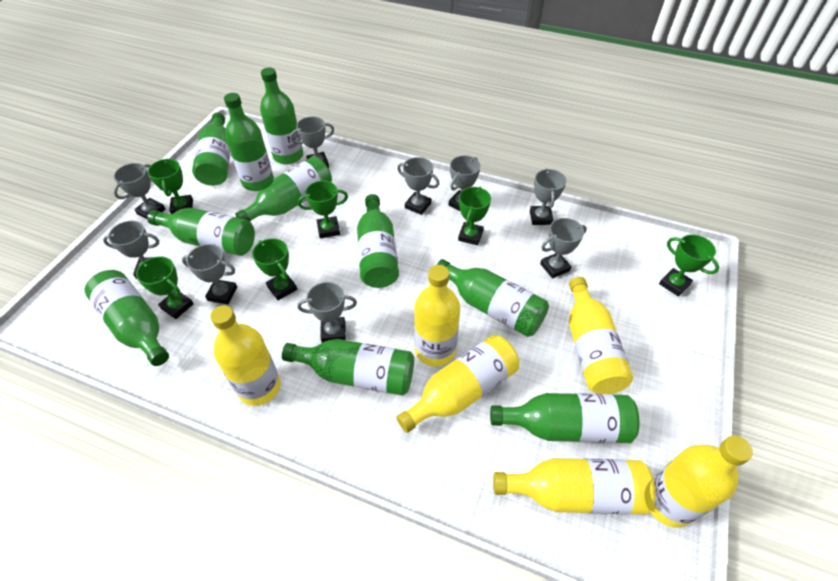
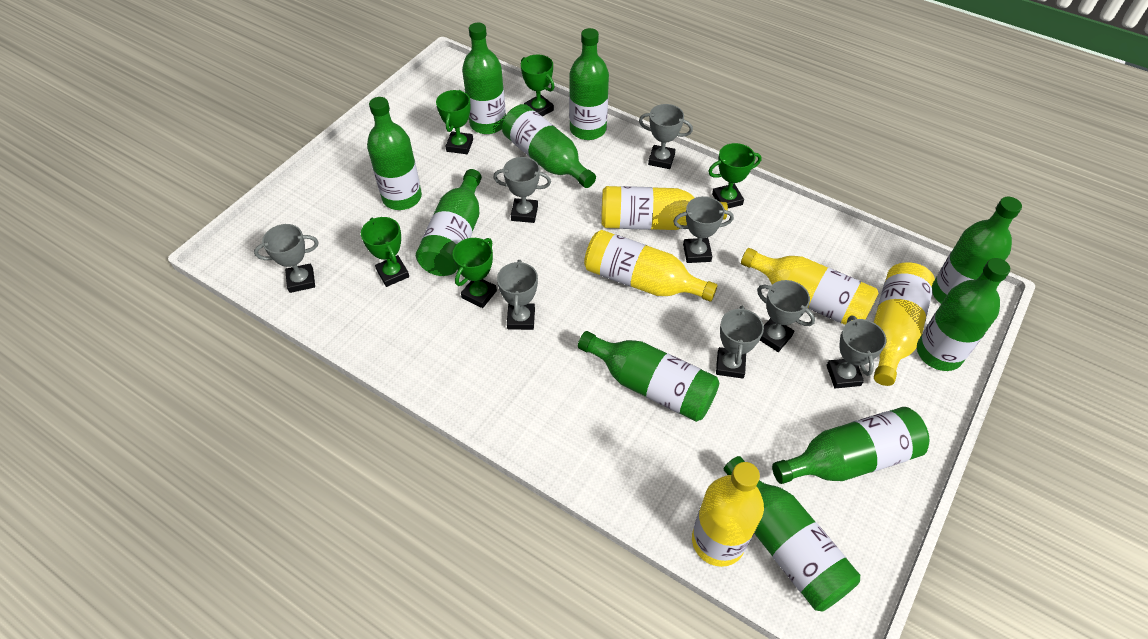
green trophy: [136,256,194,319] [148,159,193,214] [252,238,297,300] [298,181,348,238] [458,187,491,245] [659,235,719,297] = 6 -> [361,217,409,287] [436,90,473,154] [453,238,497,308] [521,54,555,117] [708,143,762,208] = 5
grey trophy: [103,221,159,279] [114,163,165,219] [182,244,237,304] [290,117,334,168] [297,282,357,343] [397,157,439,215] [449,155,480,211] [530,168,567,225] [540,218,587,278] = 9 -> [254,224,319,293] [493,157,551,223] [497,260,538,330] [639,104,693,169] [673,196,734,263] [716,306,764,379] [757,280,815,352] [826,315,886,388] = 8
yellow bottle: [210,305,281,406] [397,335,519,433] [414,265,460,366] [493,458,656,514] [569,277,633,394] [650,436,753,528] = 6 -> [584,230,718,302] [601,186,728,230] [692,462,764,567] [741,248,879,325] [873,262,935,386] = 5

